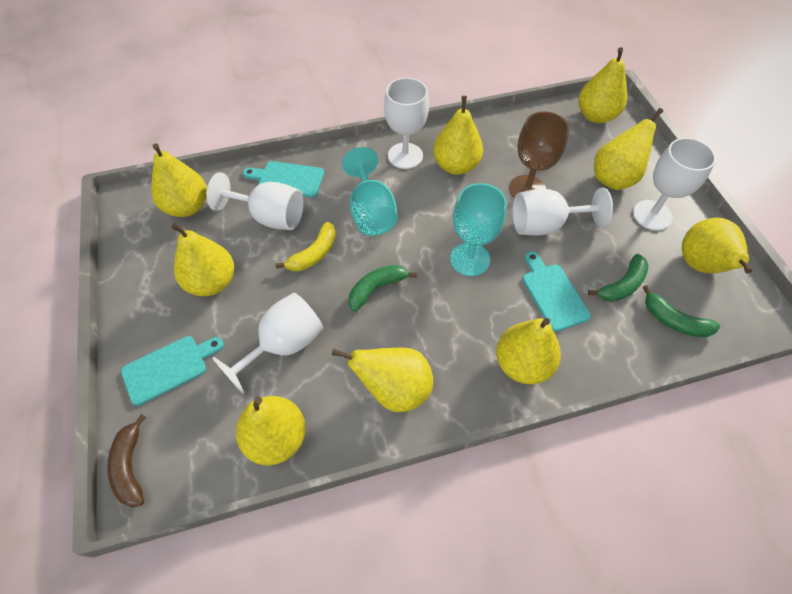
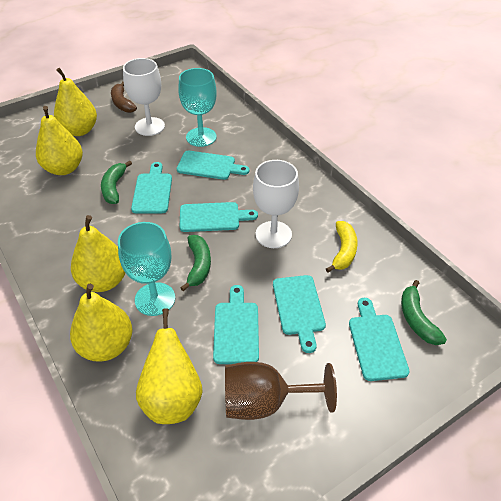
turquoise cutting board: [121,336,224,406] [243,161,324,197] [522,251,591,332] = 3 -> [131,162,172,214] [177,151,249,180] [180,202,258,232] [213,285,259,364] [273,275,326,353] [349,298,410,381] = 6
white goblet: [206,172,304,230] [212,293,323,394] [384,78,429,169] [513,188,613,236] [633,138,716,230] = 5 -> [123,58,165,136] [253,160,299,248] = 2
yellow pear: [151,143,207,217] [171,223,234,296] [236,396,306,465] [332,347,433,412] [433,96,483,175] [496,318,561,384] [578,47,627,123] [594,108,663,190] [682,218,752,274] = 9 -> [36,106,83,175] [54,68,97,136] [70,284,132,362] [71,215,125,292] [136,308,203,424] = 5

